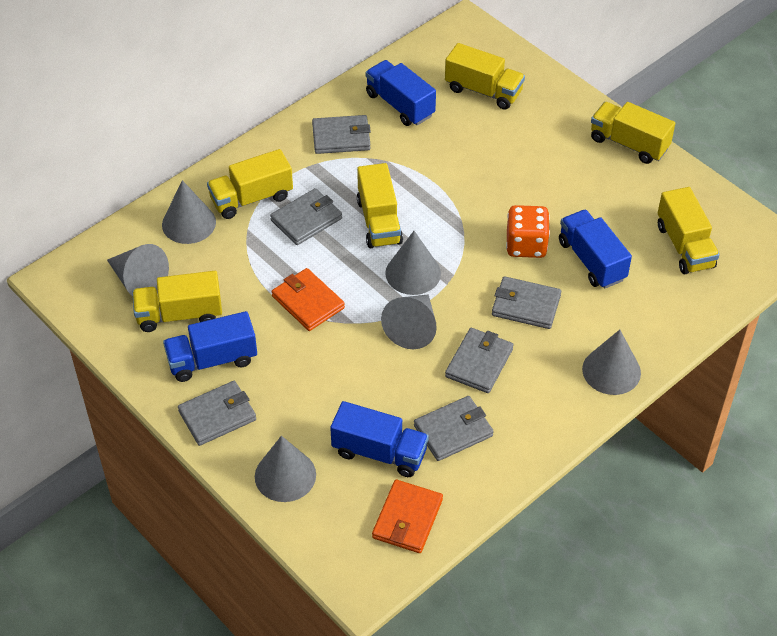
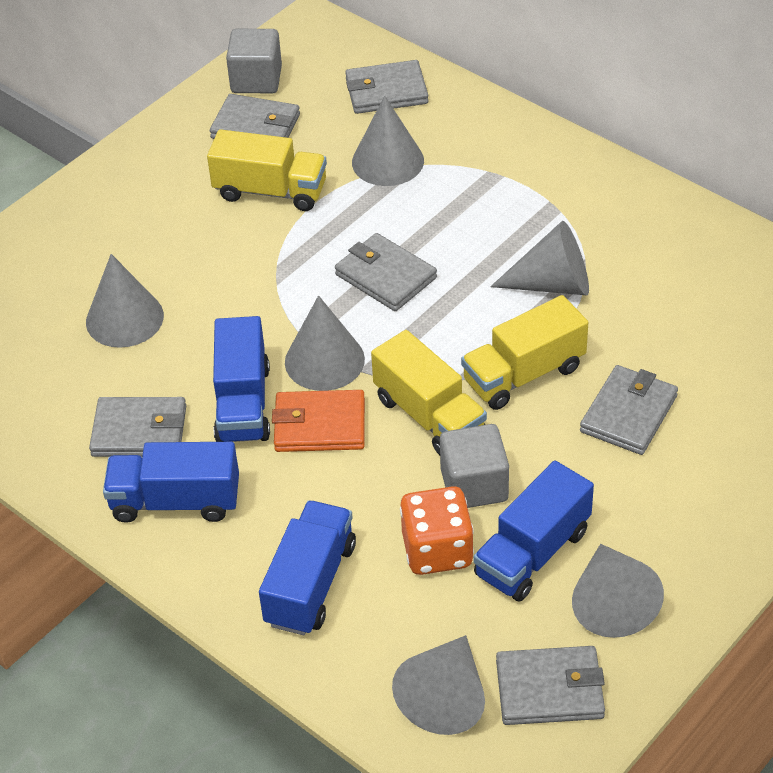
grey cube: none = 0 -> [226,29,282,93] [440,424,509,508] = 2
orange wallet: [272,268,345,331] [372,480,443,553] = 2 -> [272,390,365,452] = 1
yellow truck: [132,271,222,332] [207,149,293,219] [357,163,403,248] [445,43,525,110] [591,102,675,164] [658,187,719,274] = 6 -> [207,129,327,211] [371,330,487,455] [461,295,588,410] = 3

